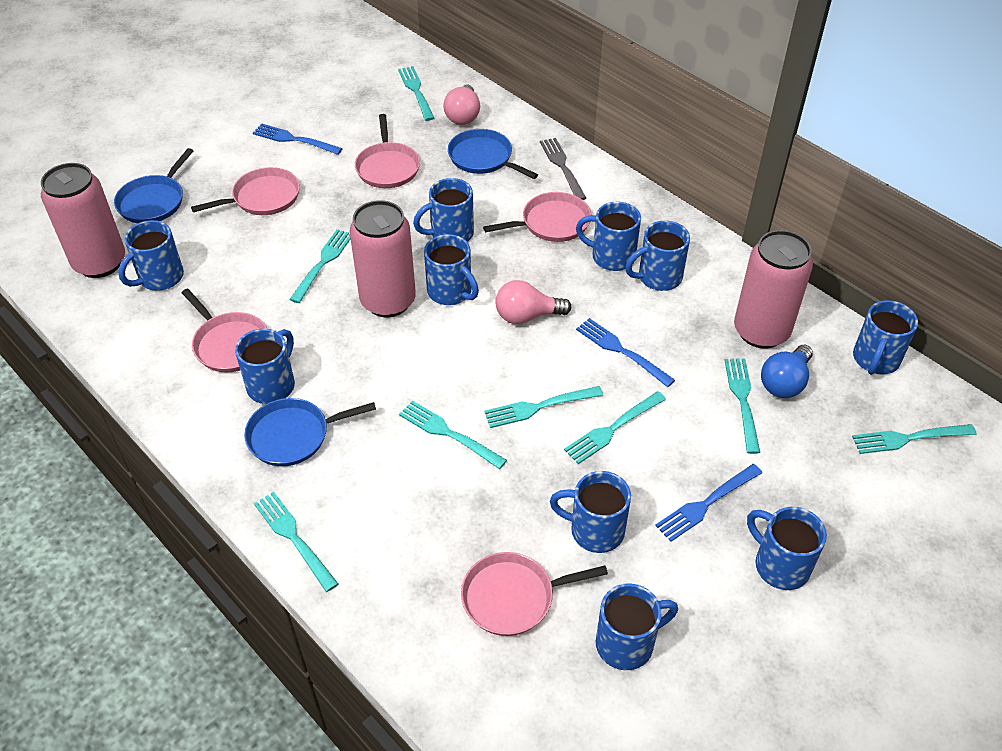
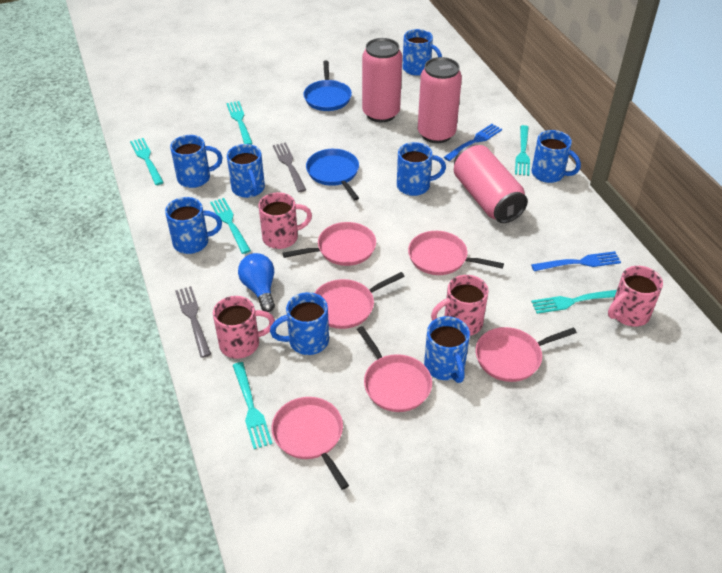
blue fork: [253,123,343,155] [576,318,675,387] [655,464,762,542] = 3 -> [444,124,502,161] [531,251,621,271] = 2
blue mug: [118,220,184,291] [235,328,295,404] [413,178,474,242] [424,234,479,305] [550,471,631,553] [576,202,641,271] [596,583,678,670] [625,221,690,291] [747,507,827,590] [853,300,918,375] = 10 -> [165,197,222,254] [170,135,223,188] [227,144,265,198] [270,292,329,355] [397,142,446,196] [403,29,442,76] [424,316,470,383] [531,130,581,183] = 8
blue pan: [114,148,193,223] [244,398,376,466] [448,129,538,179] = 3 -> [303,61,352,111] [306,149,359,200] = 2
grey fork: [540,138,586,200] = 1 -> [175,286,211,358] [273,142,306,192] = 2
pink light bulb: [443,84,480,125] [495,280,572,324] = 2 -> none = 0
pink mug: none = 0 -> [213,296,275,359] [258,192,312,249] [431,275,489,336] [608,266,663,327] = 4
pink pan: [182,288,267,372] [191,167,300,215] [355,114,420,188] [461,552,608,636] [483,192,591,242] = 5 -> [272,397,349,490] [282,222,376,266] [315,272,405,329] [357,326,432,412] [408,231,504,275] [476,327,577,382] = 6
turquoise fork: [254,492,338,592] [289,229,350,303] [398,66,434,121] [399,401,507,469] [484,386,603,428] [564,391,666,464] [725,359,760,454] [852,424,977,454] = 8 -> [130,138,164,185] [210,198,251,254] [226,101,253,145] [233,362,272,449] [515,125,530,176] [531,290,617,314] = 6

